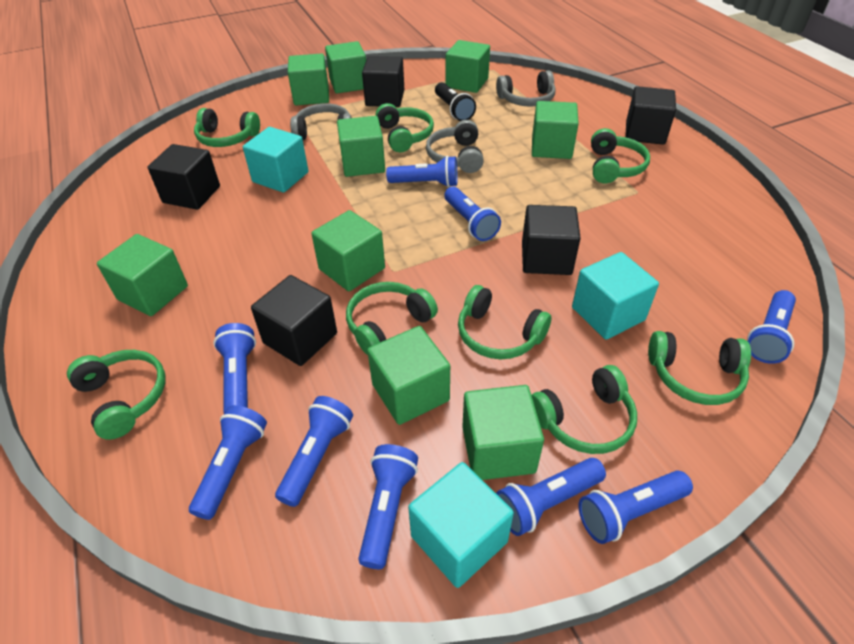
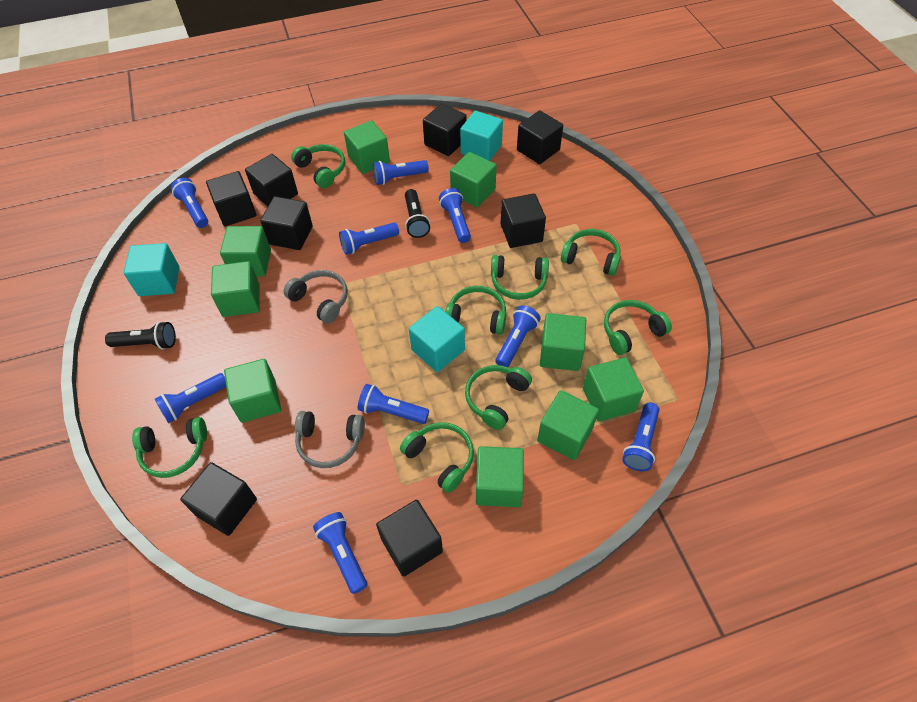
black cube: [148,144,220,210] [251,275,337,366] [362,56,404,107] [522,205,581,275] [625,86,676,145] = 5 -> [180,462,257,536] [206,171,256,226] [245,154,298,207] [260,196,313,250] [376,500,443,577] [423,103,467,156] [501,193,546,248] [517,110,563,164] = 8
black flashlight: [435,82,476,121] = 1 -> [105,321,176,350] [405,189,430,238] = 2
grey headphones: [290,104,352,140] [426,120,484,173] [496,70,556,107] = 3 -> [284,270,348,324] [295,411,365,468] = 2

